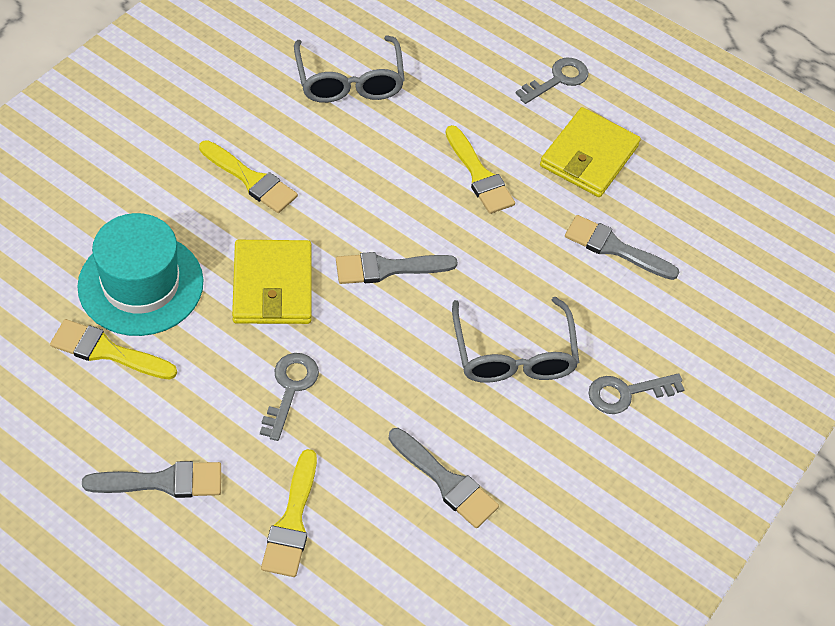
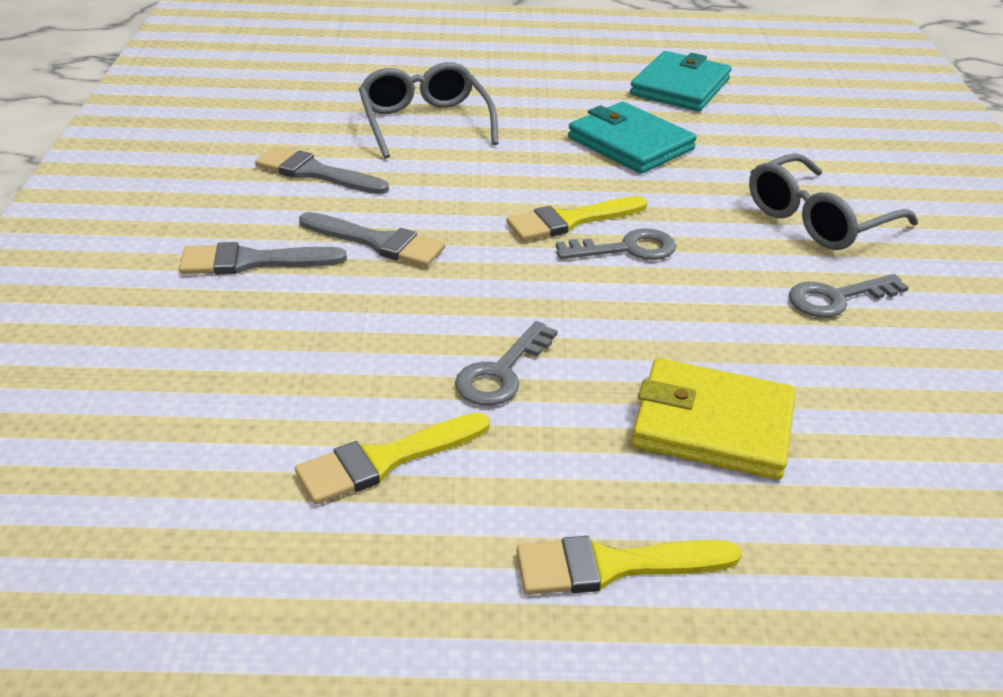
grey brush: [82,461,221,498] [336,252,458,284] [388,428,499,528] [565,215,679,280] = 4 -> [179,242,347,275] [255,146,389,194] [299,212,445,267] = 3
turquoise hat: [77,213,203,336] = 1 -> none = 0
turquoise wallet: none = 0 -> [568,102,697,174] [630,51,731,111] = 2
yellow brush: [50,319,177,379] [199,140,298,213] [261,449,317,577] [445,125,515,214] = 4 -> [295,412,490,505] [506,196,648,241] [517,536,742,595] = 3
yellow wallet: [232,240,312,324] [540,107,641,197] = 2 -> [632,358,796,480] = 1

